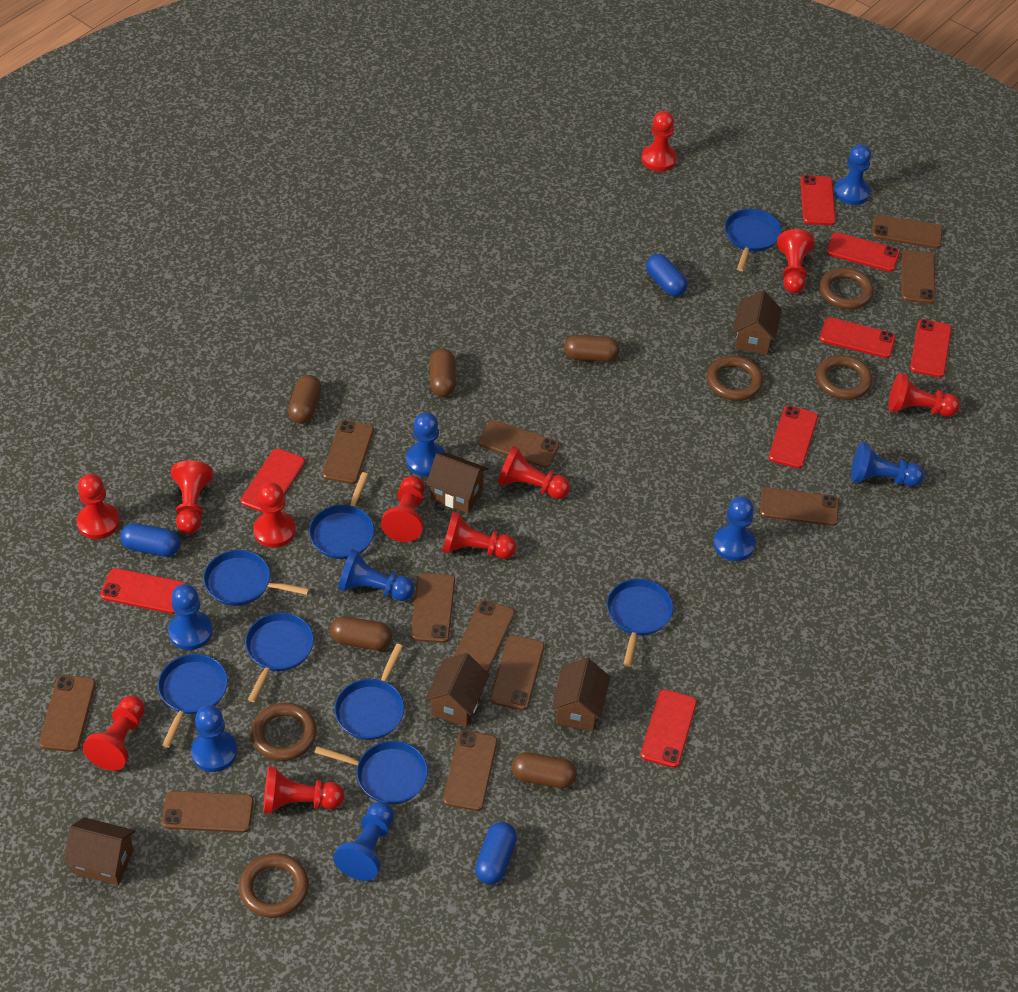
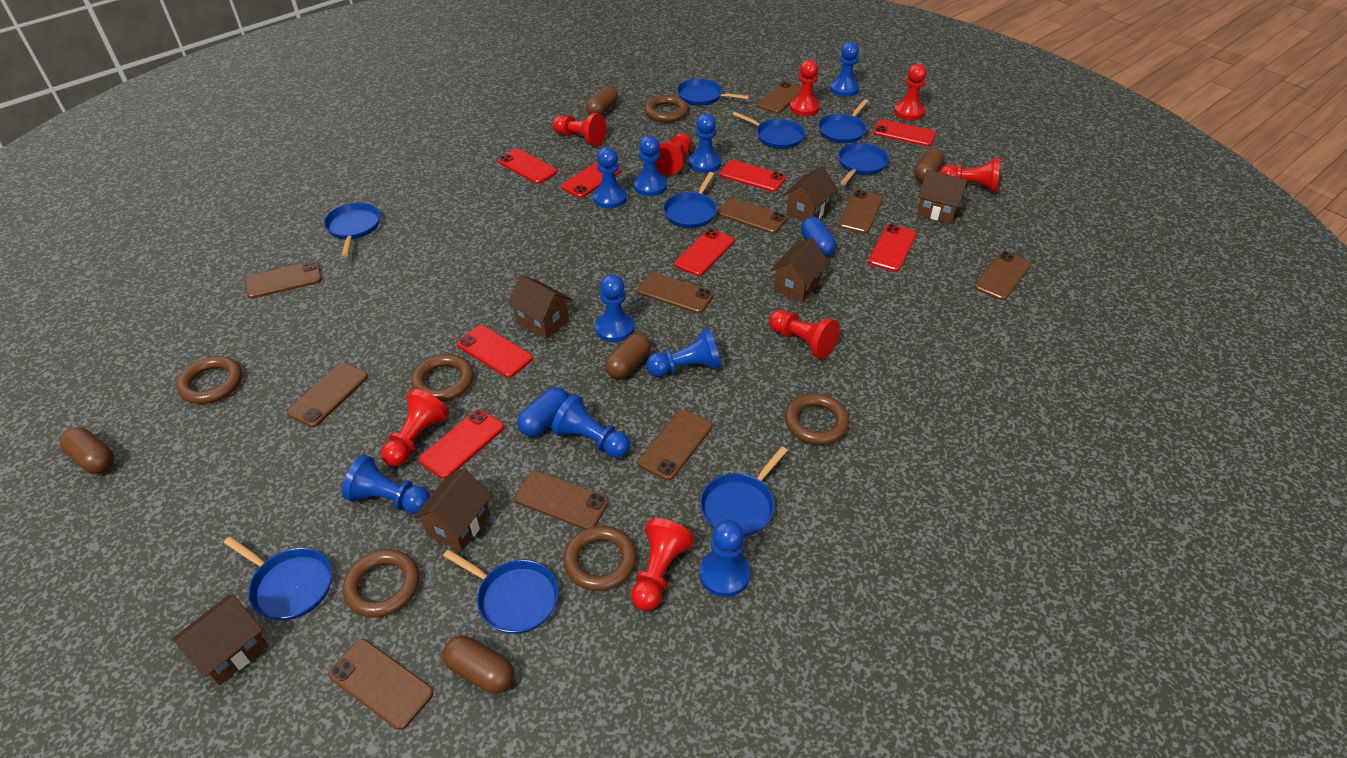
blue capsule: [120,523,180,557] [475,822,517,885] [646,254,688,296] = 3 -> [517,387,569,437] [801,217,836,257] = 2
blue pan: [158,654,228,748] [203,550,309,606] [245,613,314,702] [309,472,375,559] [314,741,428,805] [335,644,404,740] [607,579,673,667] [725,209,782,271] = 8 -> [224,537,332,620] [324,203,380,257] [443,549,559,634] [663,172,717,228] [677,78,750,106] [700,446,788,537] [732,112,805,149] [818,99,868,143] [838,143,889,185] = 9
blue pawn: [168,584,213,650] [191,705,237,772] [333,802,394,881] [338,549,414,601] [406,412,445,477] [713,496,756,561] [834,144,871,205] [851,442,924,487] = 8 -> [342,455,430,514] [551,394,630,458] [593,147,627,209] [595,274,635,342] [634,136,667,196] [646,328,721,377] [689,113,721,173] [700,520,751,597] [830,42,860,97] = 9
brown house: [64,817,135,885] [425,653,490,727] [426,453,488,513] [551,658,610,731] [733,290,782,355] = 5 -> [172,595,268,686] [413,469,492,551] [508,275,572,339] [770,238,829,302] [784,166,837,221] [917,170,968,224] = 6
brown phone: [39,675,96,752] [162,791,254,833] [322,420,374,484] [411,573,455,643] [443,731,497,811] [453,600,515,672] [479,420,559,468] [490,635,545,710] [760,487,839,526] [872,215,943,248] [901,250,935,304] = 11 -> [245,261,322,299] [287,362,368,427] [328,639,434,730] [514,471,609,529] [638,272,714,313] [639,410,712,480] [718,198,787,234] [757,82,801,114] [838,190,883,234] [974,251,1031,300] = 10
brown ring: [239,853,309,918] [251,702,317,761] [707,356,763,401] [816,355,873,400] [820,267,874,310] = 5 -> [177,356,242,404] [343,549,420,618] [411,354,474,402] [563,526,637,591] [645,95,688,122] [785,393,849,445] = 6
red pawn: [77,474,120,539] [83,696,145,771] [171,460,213,534] [253,483,296,548] [263,766,344,814] [381,476,425,542] [442,511,516,559] [497,446,570,499] [641,111,677,172] [777,229,815,293] [889,373,960,416] = 11 -> [381,389,449,467] [553,113,607,146] [631,518,694,611] [656,133,692,175] [769,310,839,359] [790,60,820,116] [894,64,927,120] [939,158,1000,192] = 8

